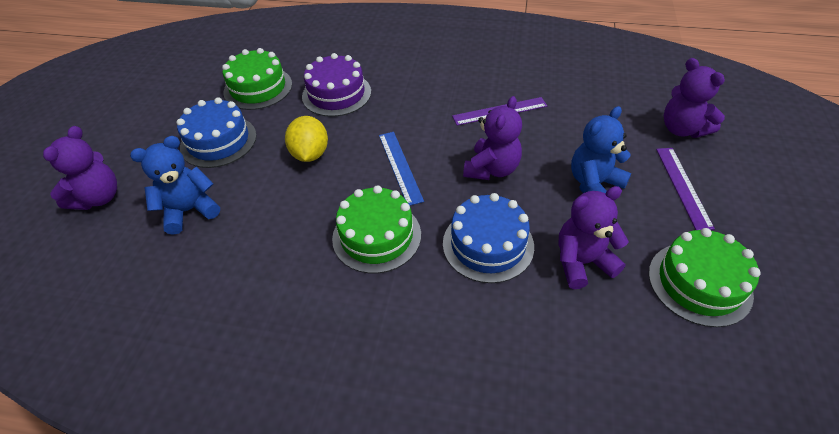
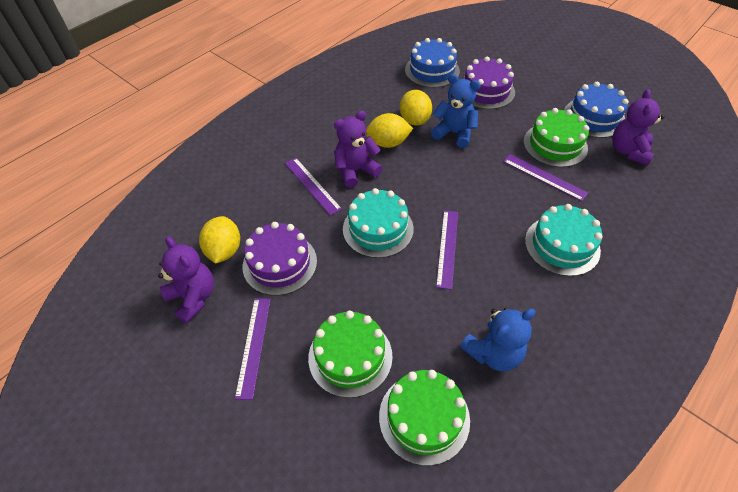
blue ruler: [379,132,424,205] = 1 -> none = 0
purple cake: [302,53,371,117] = 1 -> [243,222,317,296] [464,57,515,109] = 2
purple ruler: [452,97,547,125] [656,148,715,230] = 2 -> [235,298,271,400] [285,158,342,216] [436,210,458,290] [503,154,588,201] = 4
purple teddy bear: [43,126,117,210] [463,96,522,180] [559,186,629,289] [664,58,725,138] = 4 -> [158,237,214,324] [334,111,382,188] [612,89,665,165] = 3
turquoise cake: none = 0 -> [343,188,414,258] [525,204,603,276] = 2
yellow lemon: [285,116,328,162] = 1 -> [199,216,240,264] [366,113,413,148] [400,90,432,126] = 3

